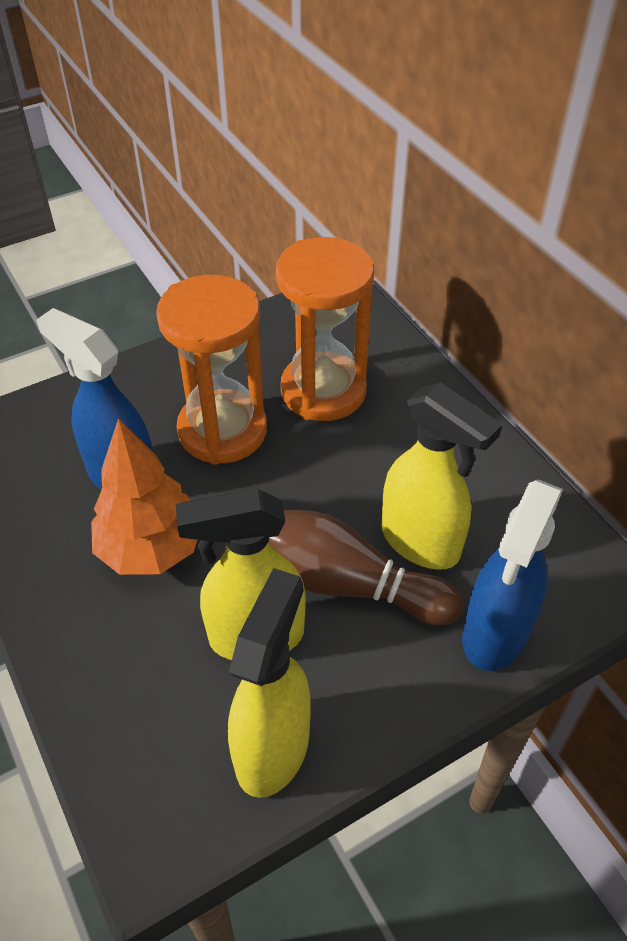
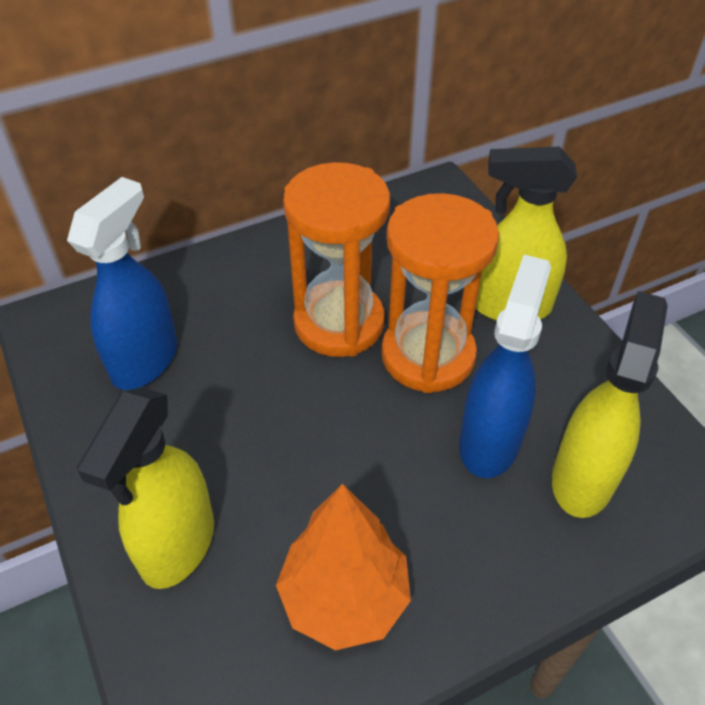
brown bowling pin: [269,510,463,625] = 1 -> none = 0

